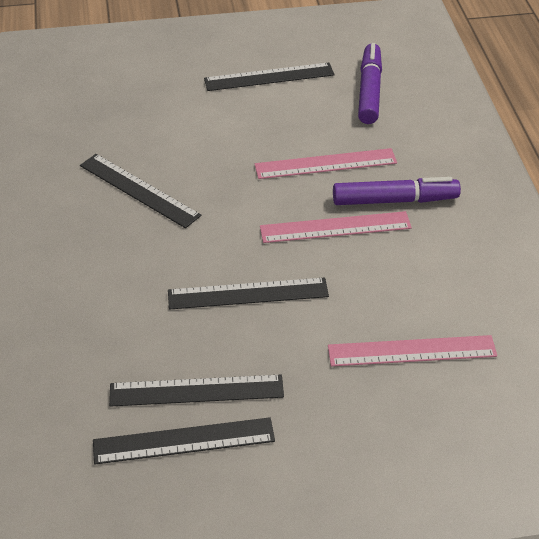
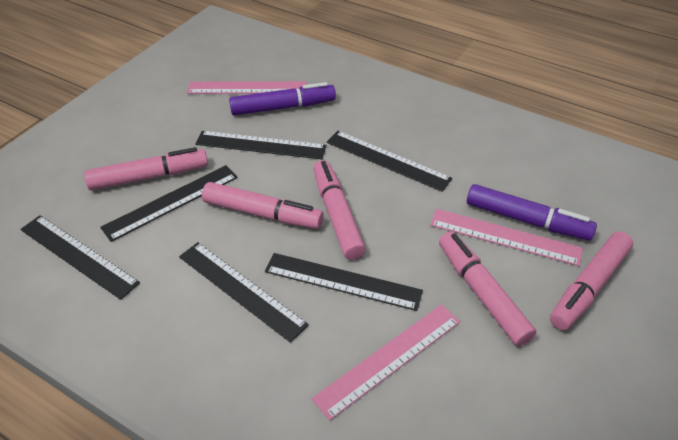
black ruler: [80,154,201,228] [93,417,275,464] [109,375,284,407] [168,277,329,310] [204,62,334,91] = 5 -> [20,215,140,300] [100,165,238,242] [179,242,309,343] [196,131,326,159] [265,253,423,311] [327,131,452,192] = 6
pink marker: none = 0 -> [84,147,208,191] [202,182,324,229] [313,160,366,260] [439,232,536,346] [550,232,633,330] = 5

